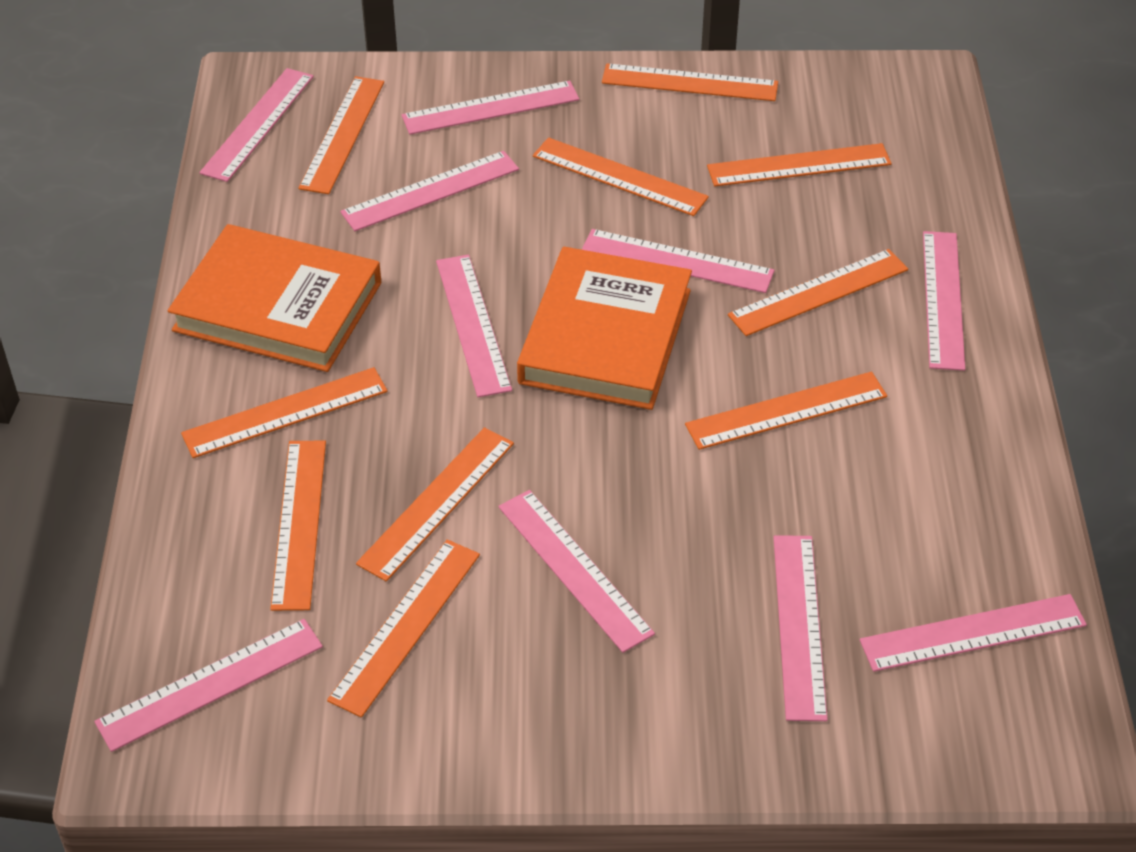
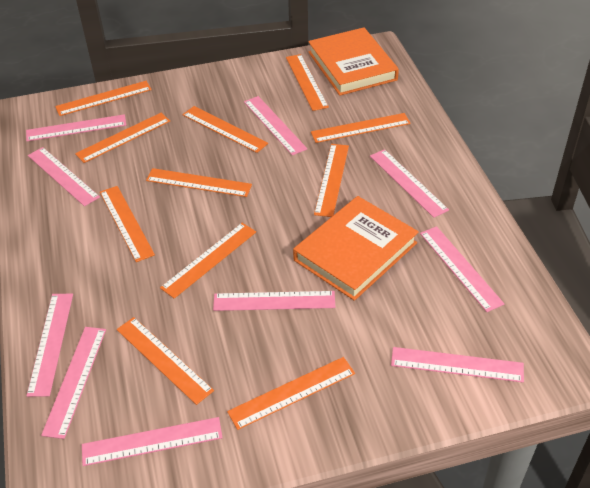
orange ruler: [181,367,388,458] [270,441,326,611] [298,76,384,194] [327,539,480,717] [356,427,514,582] [533,137,709,216] [602,63,778,101] [685,372,887,450] [707,143,892,186] [728,249,908,336] = 10 -> [55,81,152,116] [75,113,170,163] [100,186,155,262] [117,317,214,405] [146,168,252,197] [160,223,256,299] [183,106,268,153] [227,357,355,430] [286,54,329,111] [311,113,411,143] [314,144,349,217] = 11

